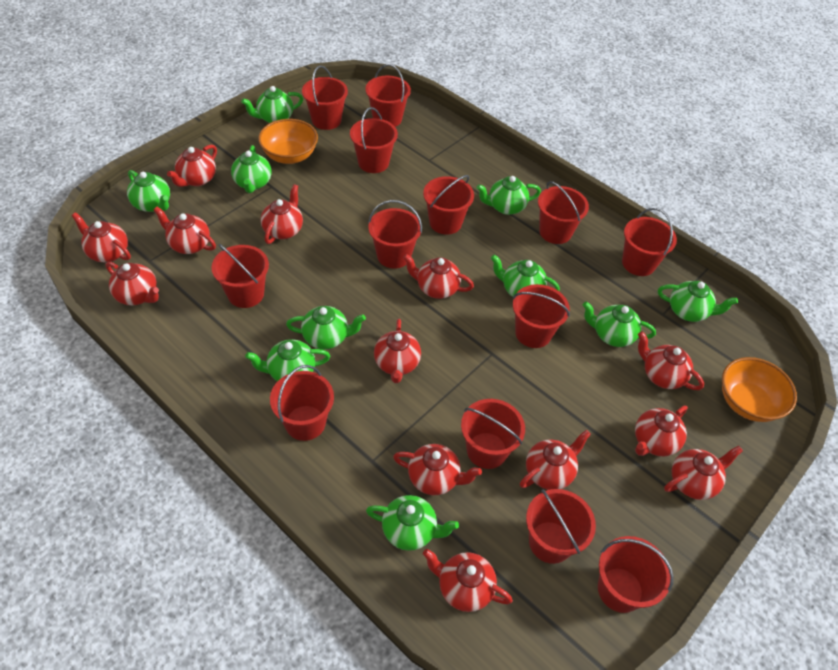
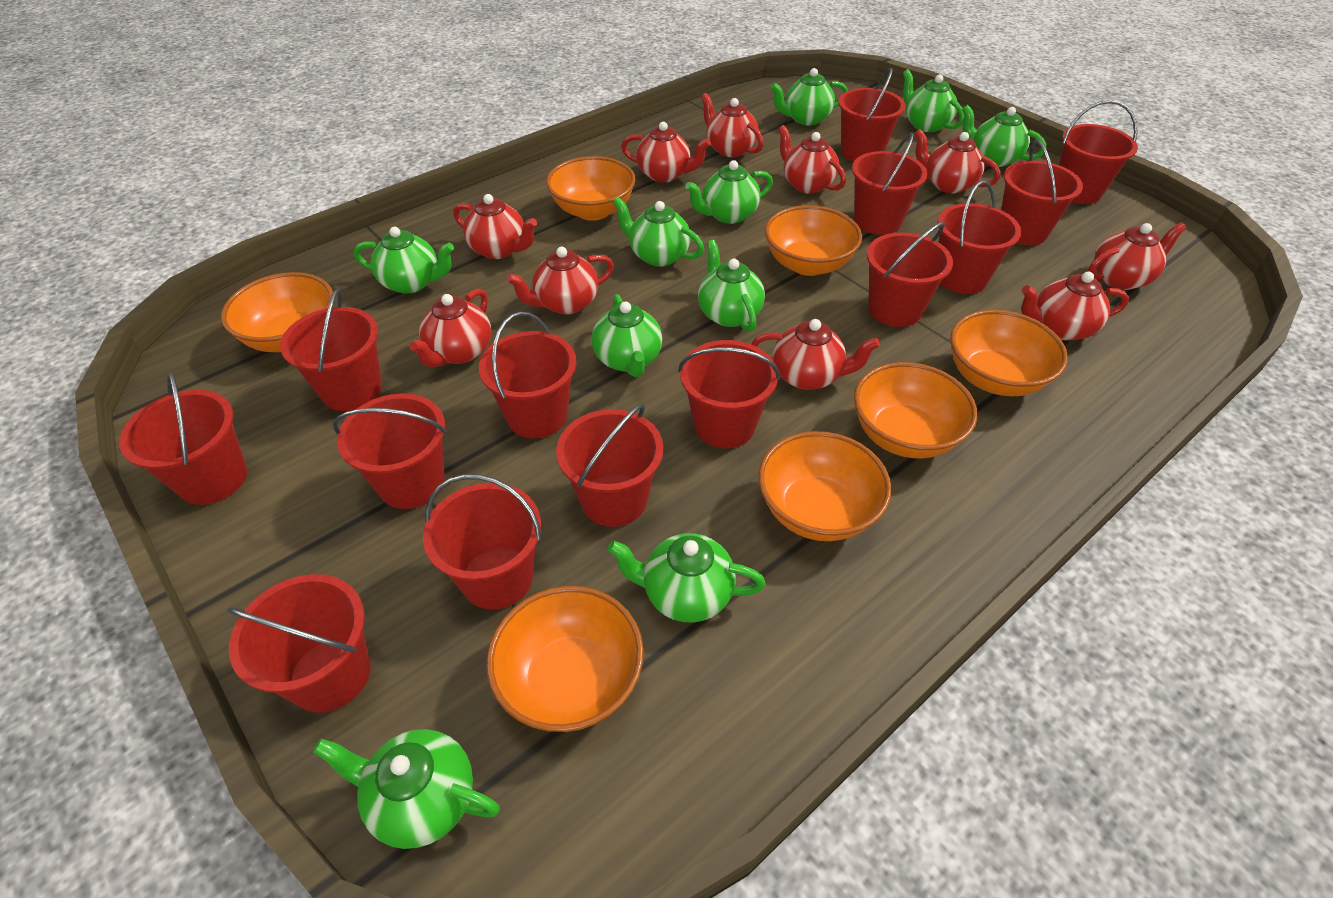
orange bowl: [258,119,318,164] [722,357,797,422] = 2 -> [221,272,333,352] [487,586,644,732] [546,156,636,221] [759,431,892,541] [765,205,862,276] [854,362,978,459] [950,310,1068,396] = 7
red bucket: [211,244,269,308] [270,365,334,441] [302,66,348,130] [350,107,398,173] [365,64,411,127] [368,200,422,268] [423,175,474,235] [461,399,525,469] [513,284,570,348] [526,489,596,564] [538,181,589,244] [598,536,674,613] [622,208,677,276] = 13 -> [119,372,247,505] [227,574,371,713] [280,288,382,411] [333,393,447,509] [423,474,541,610] [479,312,577,438] [556,403,664,527] [678,340,780,448] [838,68,905,161] [852,132,927,235] [867,222,953,327] [937,181,1021,294] [1001,140,1083,246] [1059,100,1138,204] = 14
red teapot: [71,212,131,262] [105,262,159,305] [154,206,216,254] [167,144,217,187] [261,184,303,244] [374,319,421,383] [393,444,482,495] [403,254,474,299] [423,549,513,612] [520,430,591,490] [635,405,688,457] [638,331,704,390] [664,446,743,500] = 13 -> [409,289,491,367] [453,194,537,259] [506,247,614,315] [621,122,711,183] [701,93,764,157] [751,319,880,390] [778,125,846,194] [914,129,1001,194] [1021,271,1129,341] [1088,222,1187,290] = 10

